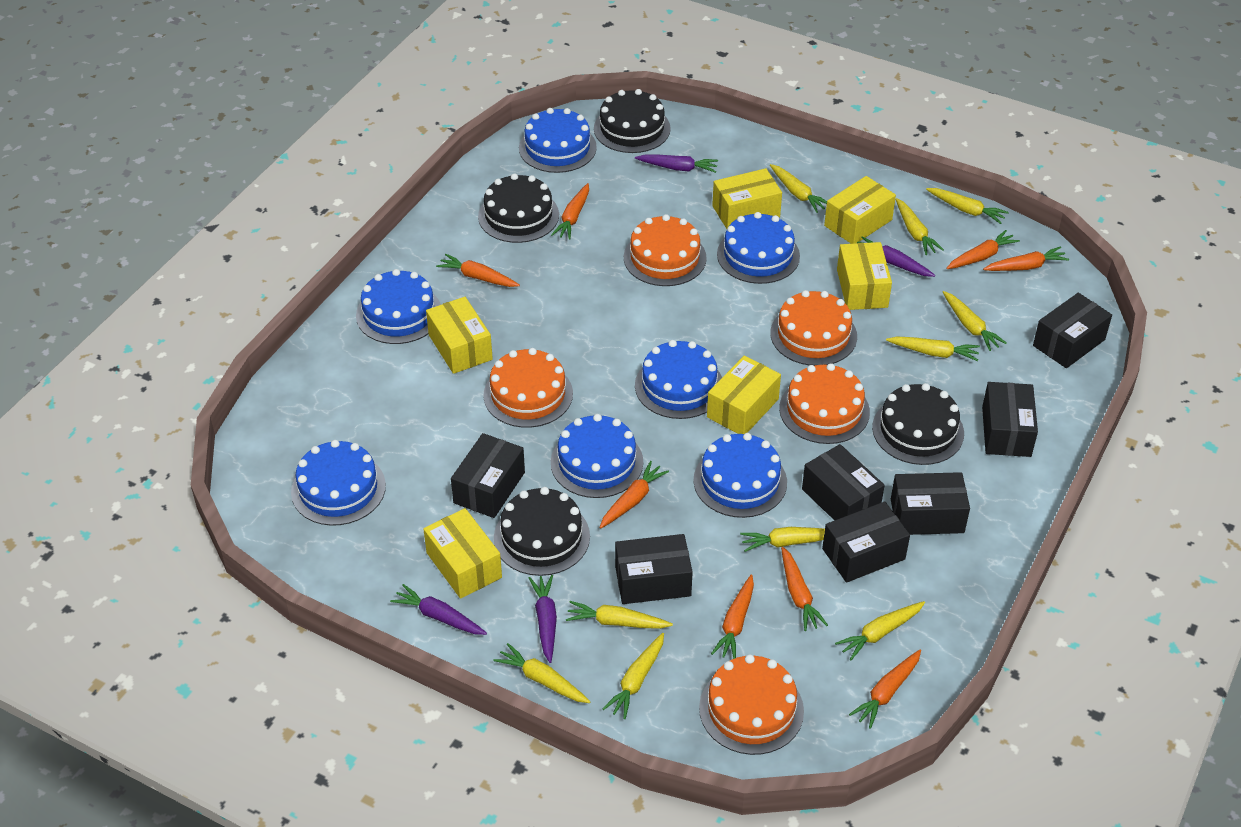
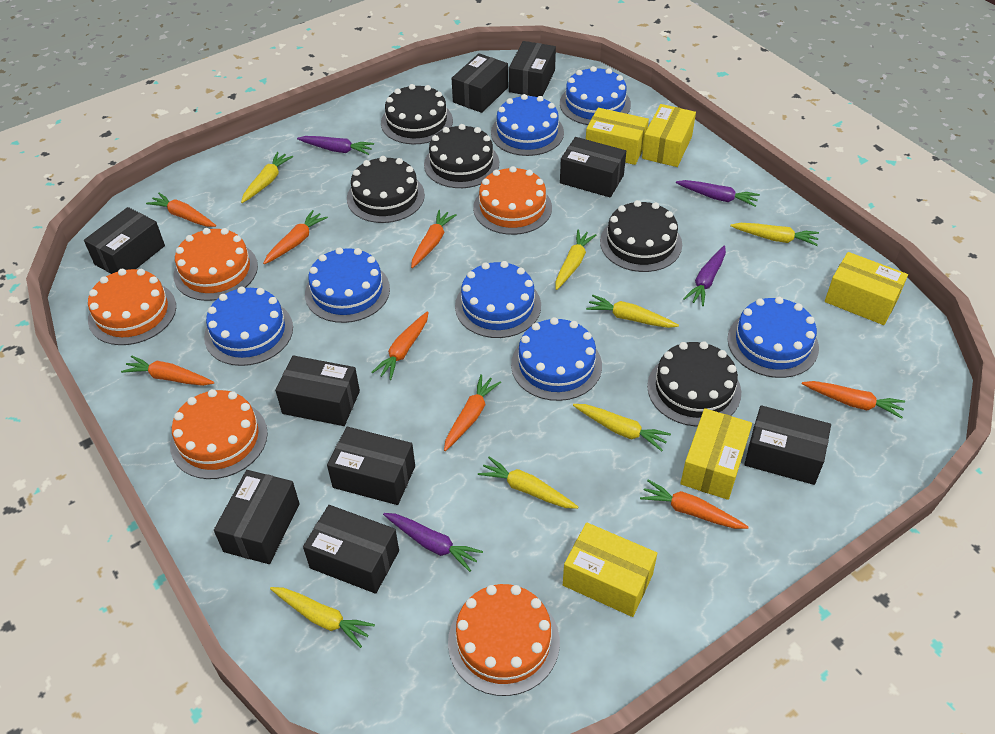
black box: [451,433,525,518] [615,534,693,604] [802,444,885,521] [822,501,910,583] [891,472,970,535] [982,382,1038,457] [1033,293,1112,368] = 7 -> [84,207,165,274] [214,470,300,564] [275,355,360,426] [303,505,399,594] [327,427,415,505] [451,53,508,113] [509,41,556,97] [560,137,626,197] [744,405,831,485] = 9
black cake: [478,173,559,243] [494,487,590,576] [594,89,671,153] [872,383,964,465] = 4 -> [347,156,425,223] [381,84,453,144] [424,124,499,188] [600,200,682,272] [647,341,741,427] = 5
yellow box: [423,508,502,599] [426,297,493,374] [707,356,781,434] [712,168,782,229] [824,176,896,244] [837,242,892,310] = 6 -> [563,523,657,617] [586,108,649,165] [642,104,696,167] [680,408,752,500] [825,252,908,325] = 5
yellow carrot: [493,643,591,703] [566,601,673,629] [602,633,664,719] [740,527,825,552] [770,164,827,213] [835,601,925,660] [886,337,980,361] [896,198,944,255] [926,188,1009,224] [943,291,1007,351] = 10 -> [241,152,293,203] [270,587,375,648] [478,456,578,509] [555,229,596,290] [573,404,671,451] [586,295,679,328] [730,223,819,246] = 7

